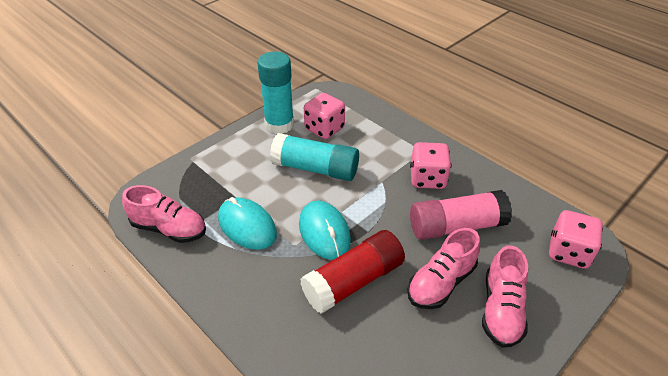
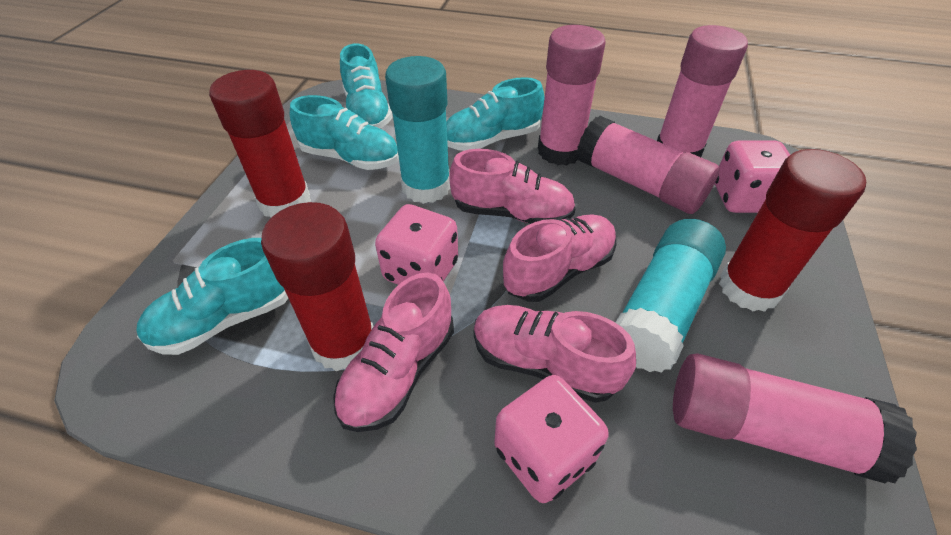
pink glue stick: [410,190,512,240] = 1 -> [538,25,606,165] [576,116,720,214] [657,25,748,157] [673,353,917,483] = 4
pink shoe: [122,185,206,243] [407,228,480,309] [482,246,528,348] = 3 -> [333,272,454,432] [450,149,576,224] [474,305,636,403] [503,214,616,302] = 4
red glue stick: [300,230,405,314] = 1 -> [209,70,311,217] [261,202,374,371] [719,149,866,312] = 3
turquoise mouse: [218,197,277,250] [299,201,351,260] = 2 -> none = 0
turquoise shoe: none = 0 -> [136,238,288,355] [290,95,399,170] [340,43,393,129] [446,77,545,151] = 4

